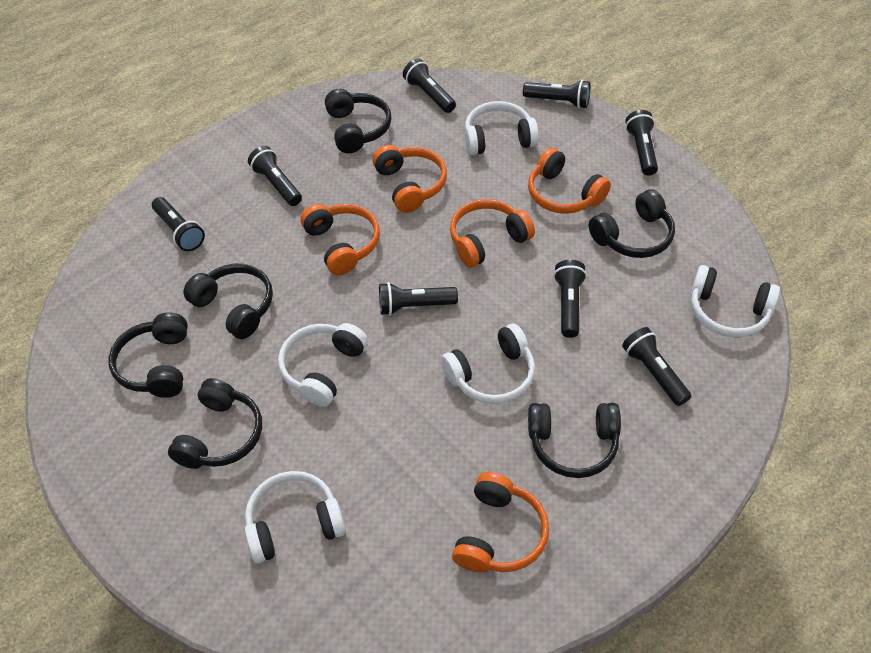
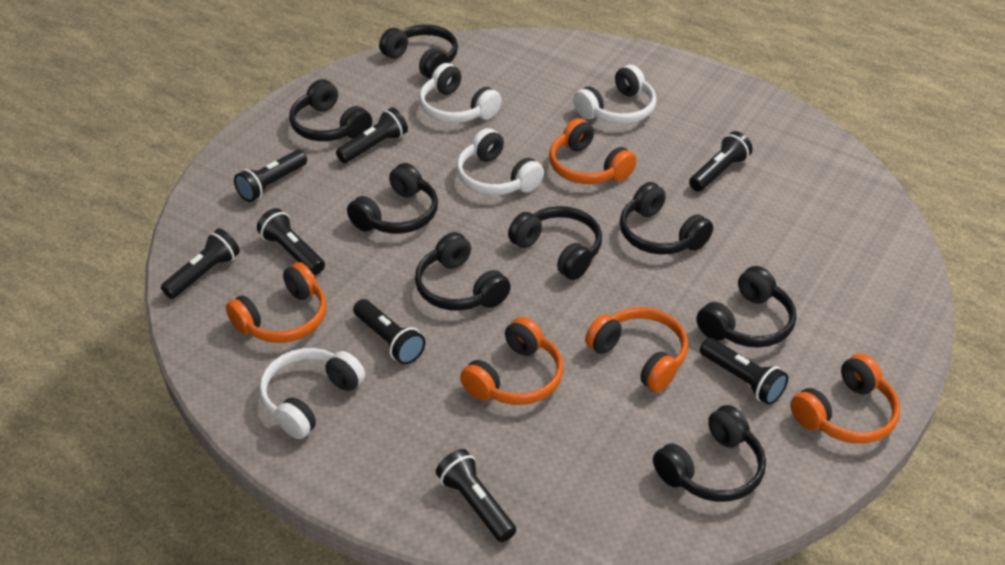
black headphones: [108,312,188,398] [168,378,262,469] [183,264,273,339] [325,89,392,153] [528,403,621,478] [589,189,675,258] = 6 -> [289,79,372,141] [347,163,438,234] [379,25,458,79] [415,232,511,311] [508,206,602,280] [620,182,713,255] [653,405,766,502] [696,266,796,348] = 8
white headphones: [245,471,346,563] [278,323,368,407] [441,324,535,404] [465,101,539,155] [691,265,780,338] = 5 -> [259,348,365,439] [419,63,502,123] [456,128,544,195] [573,65,656,124] = 4

